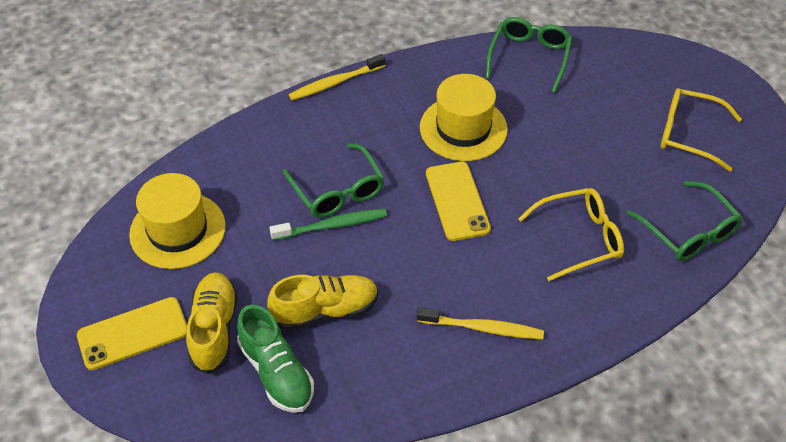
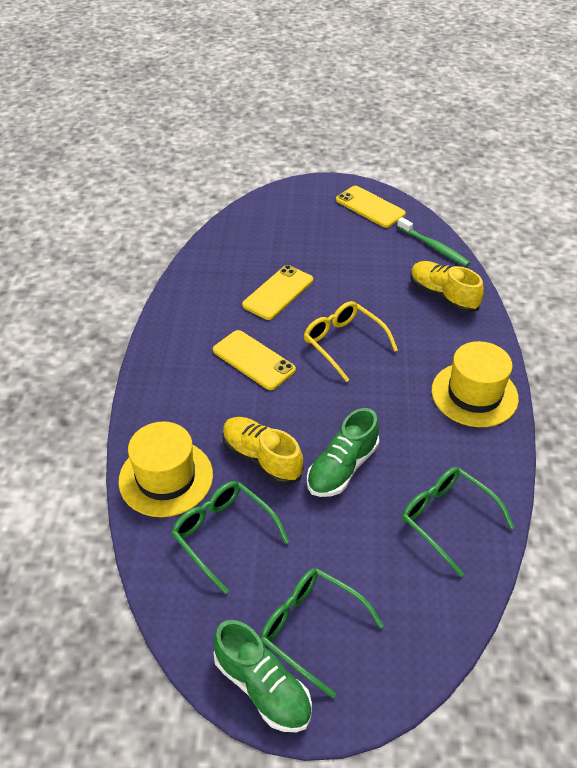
green shoe: [237,305,314,413] = 1 -> [213,620,312,732] [307,408,379,497] = 2
yellow glasses: [518,188,624,281] [661,88,742,172] = 2 -> [304,301,398,382] = 1
yellow phone: [77,297,187,370] [426,162,491,241] = 2 -> [213,330,296,390] [242,265,313,320] [336,186,406,228] = 3
yellow toothbrush: [289,54,386,101] [417,307,544,339] = 2 -> none = 0

